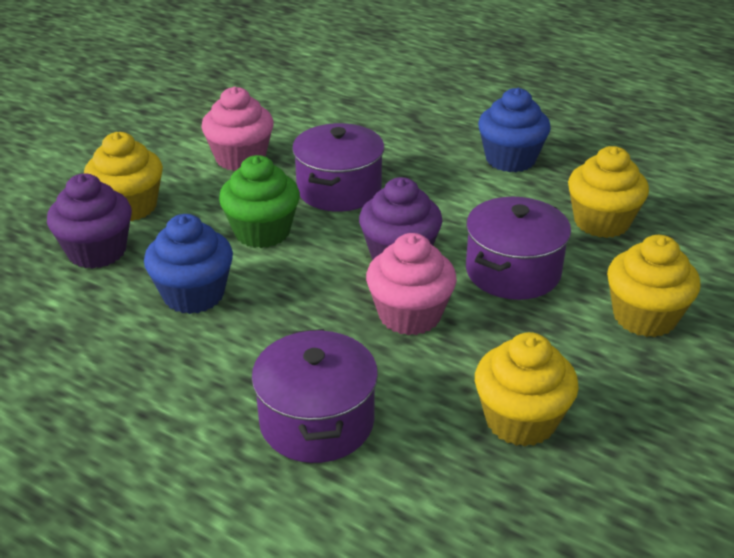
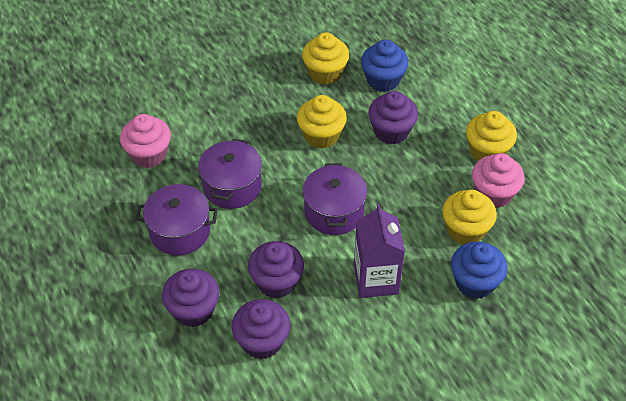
green cupcake: [219,155,300,248] = 1 -> none = 0
purple carton: none = 0 -> [354,204,405,298] = 1
purple cupcake: [47,173,132,269] [359,177,442,260] = 2 -> [162,268,219,327] [232,299,290,359] [248,241,304,298] [368,91,418,144] = 4

